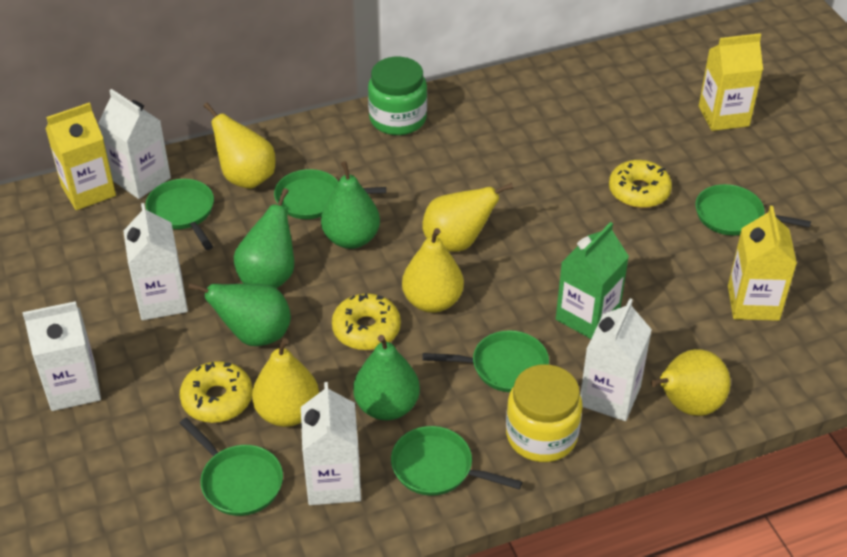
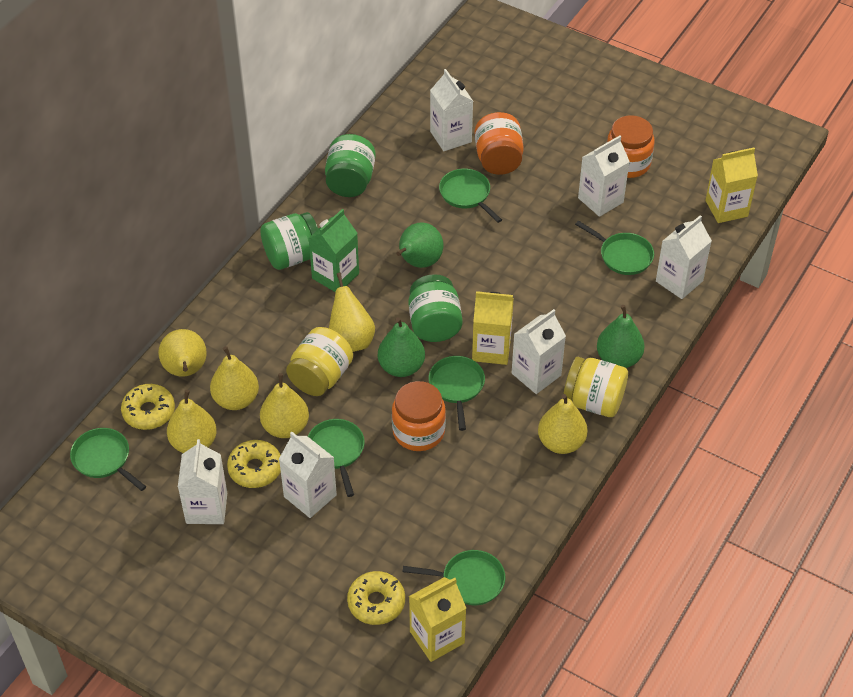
green jar: [368,57,427,135] = 1 -> [260,212,318,270] [325,134,376,197] [408,274,463,342] = 3
green pear: [188,283,291,346] [234,188,294,288] [321,161,380,249] [353,335,420,420] = 4 -> [378,317,425,377] [396,222,443,268] [597,305,645,368] = 3
orange jar: none = 0 -> [392,381,446,451] [475,112,524,175] [607,115,654,178] = 3
white carton: [23,301,101,411] [98,89,171,199] [123,203,188,320] [301,382,361,505] [580,298,652,421] = 5 -> [178,439,227,524] [279,432,337,518] [430,69,473,151] [512,309,566,394] [578,135,630,217] [656,215,712,299] = 6
yellow jar: [506,364,583,462] = 1 -> [286,327,353,396] [563,357,628,417] = 2
yellow pear: [204,103,276,189] [252,338,319,427] [402,228,464,313] [422,183,513,252] [651,349,731,416] = 5 -> [158,329,207,376] [167,390,217,453] [210,346,259,410] [260,373,309,438] [329,273,375,352] [538,394,588,454] = 6

